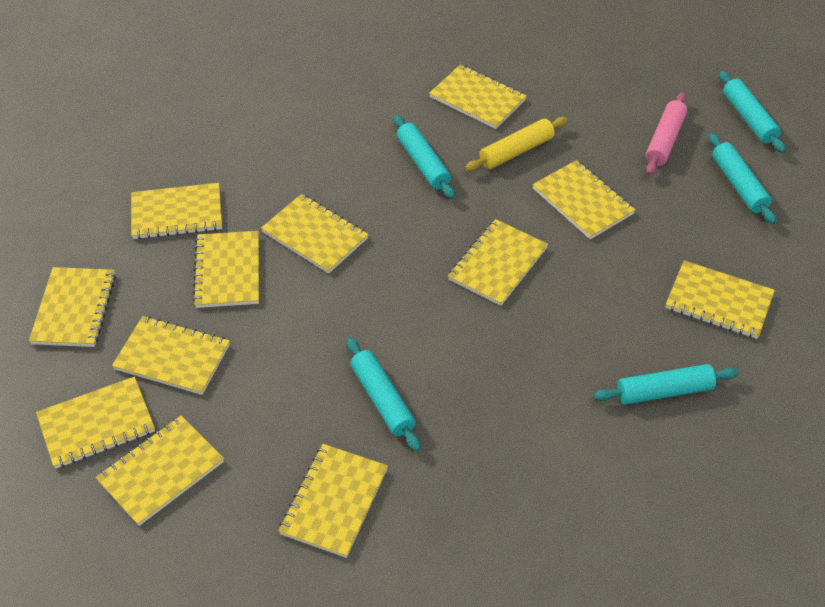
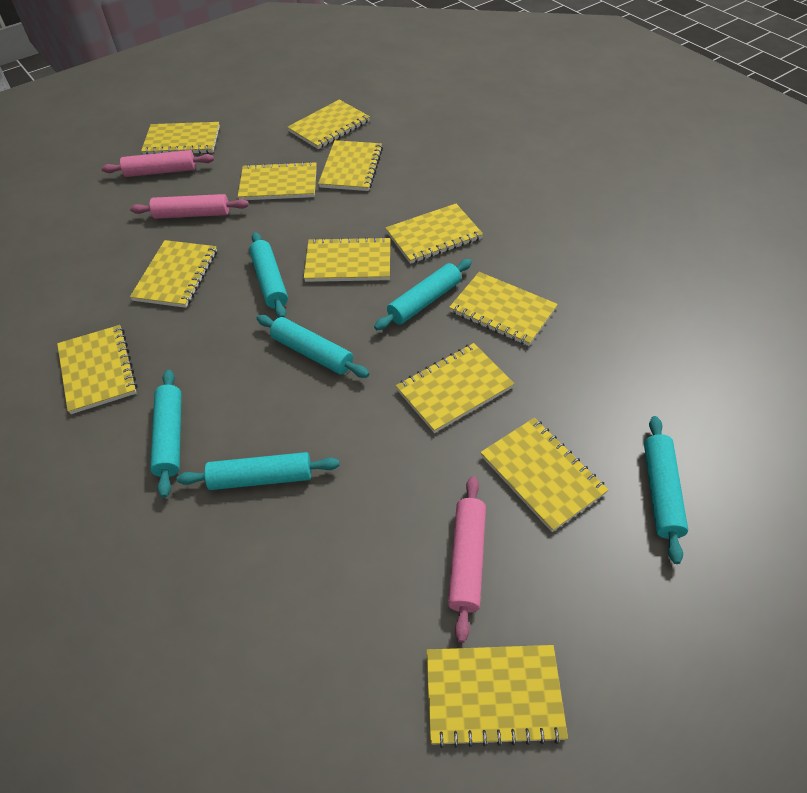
pink rolling pin: [645,93,687,175] = 1 -> [101,150,214,177] [130,194,249,219] [448,476,486,643] = 3
turquoise rolling pin: [347,337,421,452] [394,115,455,199] [593,364,739,405] [709,133,776,224] [719,71,786,153] = 5 -> [150,370,182,498] [177,452,340,490] [249,232,288,318] [257,315,369,378] [374,259,472,330] [644,416,688,564] = 6
yellow rolling pin: [465,117,568,171] = 1 -> none = 0

